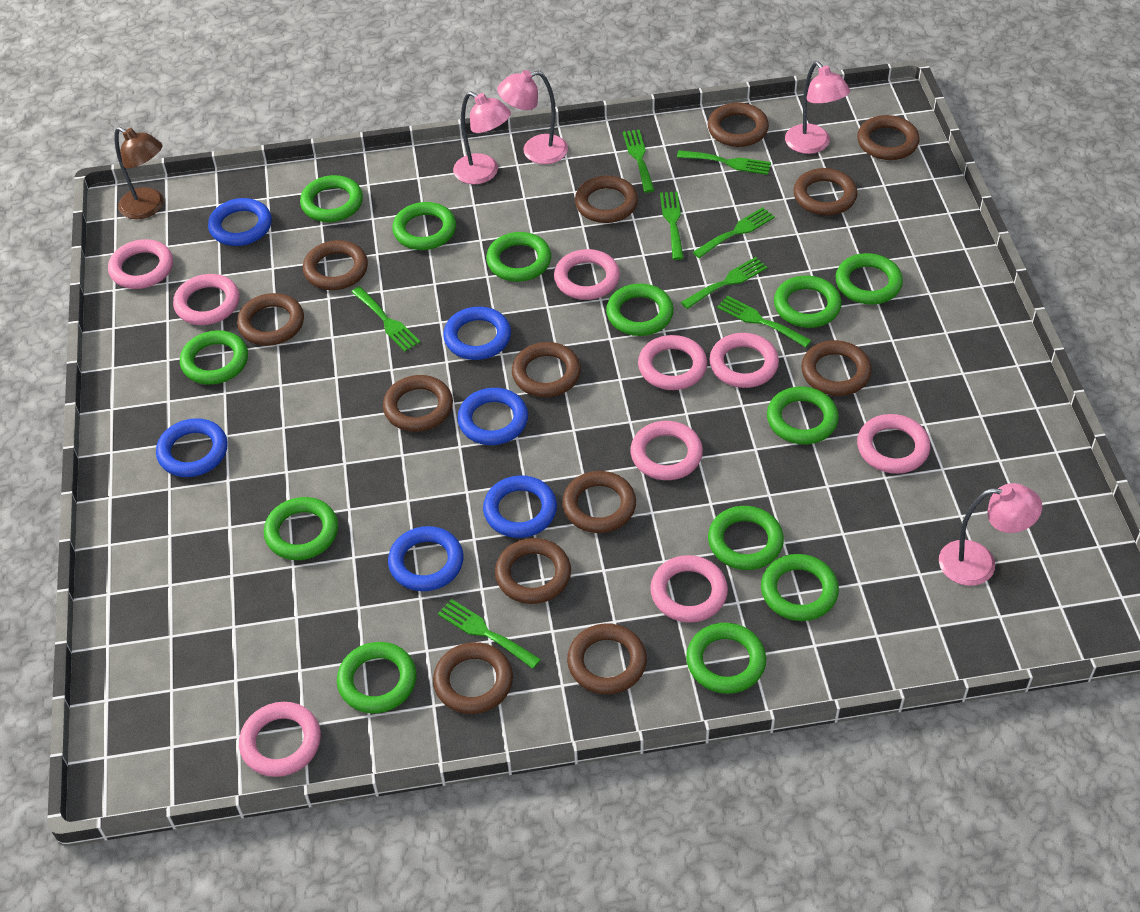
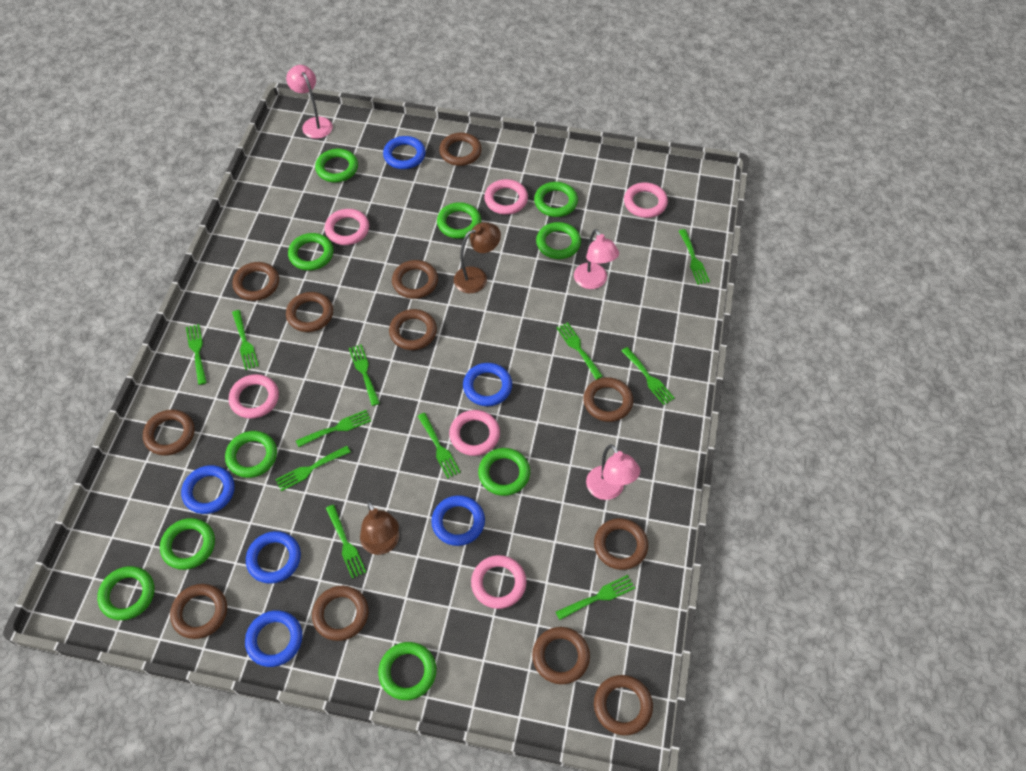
brown lamp: [114,127,164,219] = 1 -> [360,501,399,555] [454,222,501,293] = 2
brown ring: [237,293,304,346] [303,240,368,290] [383,375,453,432] [433,642,513,714] [495,538,571,604] [512,342,581,397] [562,471,636,533] [567,623,647,694] [575,176,638,223] [708,102,769,147] [793,168,857,215] [801,340,872,396] [857,115,920,160] = 13 -> [143,410,194,456] [170,584,227,639] [232,262,279,301] [286,292,333,332] [312,586,368,641] [389,309,437,350] [392,260,438,299] [439,133,482,166] [532,627,590,684] [583,377,633,422] [594,518,648,570] [594,675,653,735] = 12
green fork: [351,286,420,351] [438,599,541,669] [623,129,655,193] [660,192,684,260] [677,150,771,175] [681,257,767,309] [693,207,775,258] [717,296,812,348] = 8 -> [186,324,207,385] [232,310,259,370] [275,446,351,491] [296,410,371,448] [326,505,366,579] [349,344,380,406] [418,413,461,478] [556,322,603,380] [556,575,635,620] [622,347,675,405] [679,229,710,285] = 11
green ring: [180,330,248,385] [264,497,338,560] [300,175,363,222] [337,642,417,713] [392,202,456,250] [486,232,551,282] [606,283,674,336] [686,622,766,694] [708,506,784,570] [761,554,839,621] [767,386,839,444] [774,276,842,328] [836,253,903,305] = 13 -> [97,566,154,620] [160,518,215,570] [225,431,277,478] [288,233,334,271] [315,149,358,182] [378,642,436,700] [437,202,481,239] [478,448,530,496] [534,182,578,217] [536,222,581,259] = 10
pink lamp: [453,91,511,184] [497,70,568,164] [785,61,850,154] [939,483,1042,586] = 4 -> [286,65,333,139] [574,229,619,289] [586,444,640,500] = 3
pink ring: [108,239,173,289] [173,274,240,325] [239,702,321,777] [554,249,620,300] [630,421,703,480] [638,335,707,390] [650,555,728,622] [709,333,779,388] [857,414,930,474] = 9 -> [229,374,279,419] [324,209,369,245] [449,410,500,456] [471,555,526,609] [484,179,528,215] [624,182,668,218] = 6

